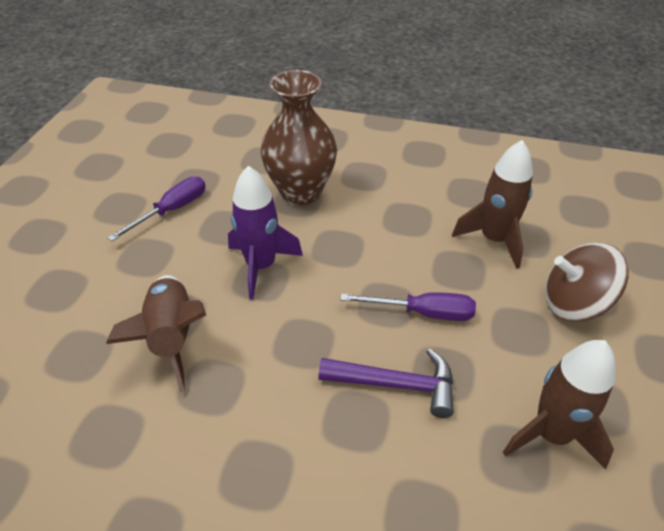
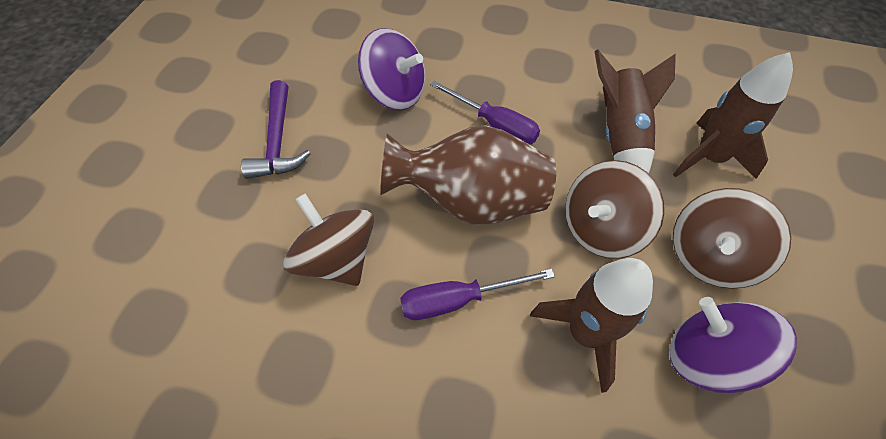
brown spinning top: [545,243,629,322] = 1 -> [283,193,374,286] [565,160,664,259] [673,188,791,289] = 3
purple rocket: [228,166,303,300] = 1 -> none = 0
purple spinning top: none = 0 -> [358,28,425,110] [670,297,797,393] = 2

